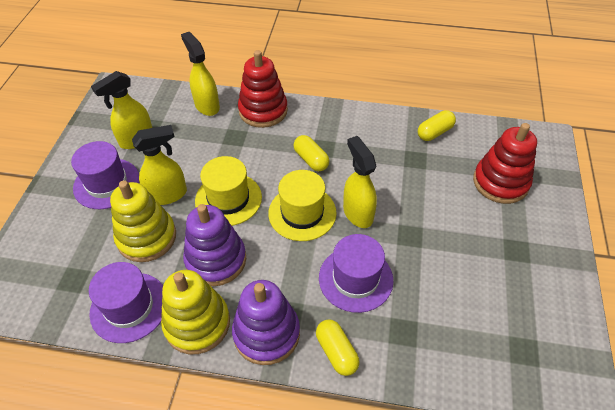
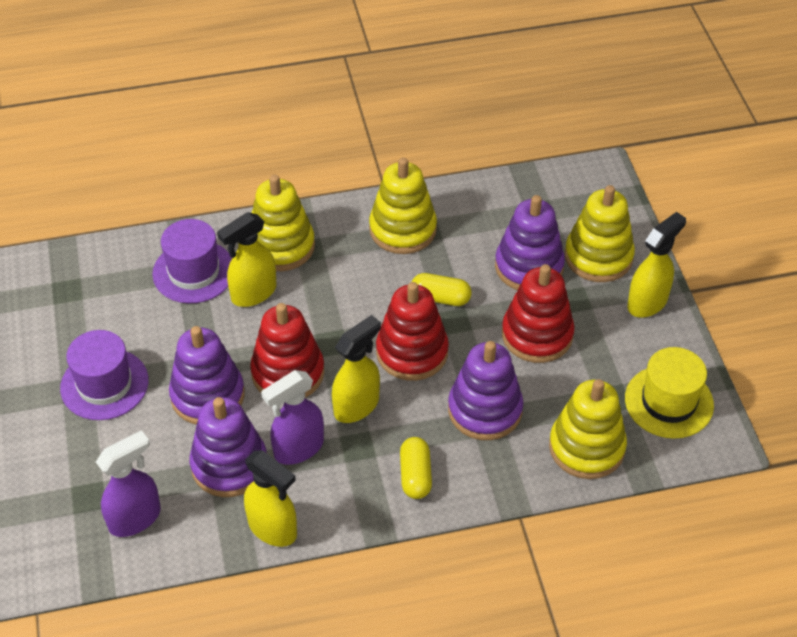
purple hat: [71,141,139,209] [89,262,163,343] [319,234,393,313] = 3 -> [60,330,149,420] [152,219,232,303] = 2
purple spray bottle: none = 0 -> [96,430,161,537] [261,370,324,465] = 2
purple stacking toy: [183,204,246,286] [232,280,300,365] = 2 -> [169,326,245,425] [189,397,267,497] [448,341,523,440] [495,195,565,290] = 4
red stacking toy: [238,50,288,128] [473,123,537,204] = 2 -> [250,303,324,398] [376,282,449,381] [502,264,575,363] = 3
yellow capsule: [293,135,329,172] [316,319,360,376] [418,110,456,141] = 3 -> [400,437,432,499] [412,273,472,306] = 2
yellow hat: [195,156,262,226] [268,170,337,241] = 2 -> [625,347,714,439] = 1
yellow stacking toy: [110,180,176,262] [161,270,230,354] = 2 -> [252,174,315,271] [369,157,437,254] [549,379,627,479] [565,185,635,282] = 4

